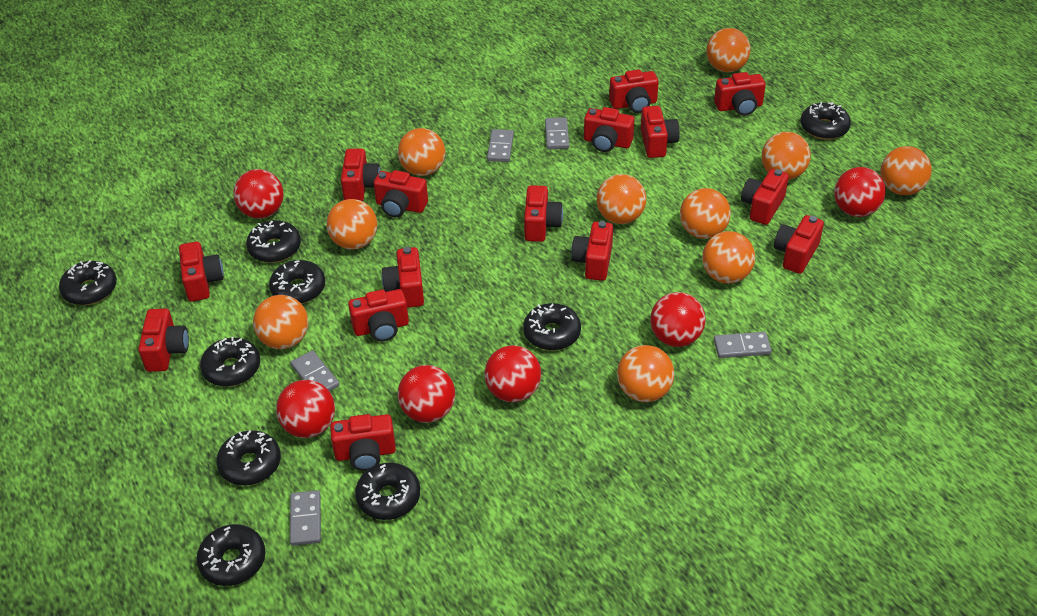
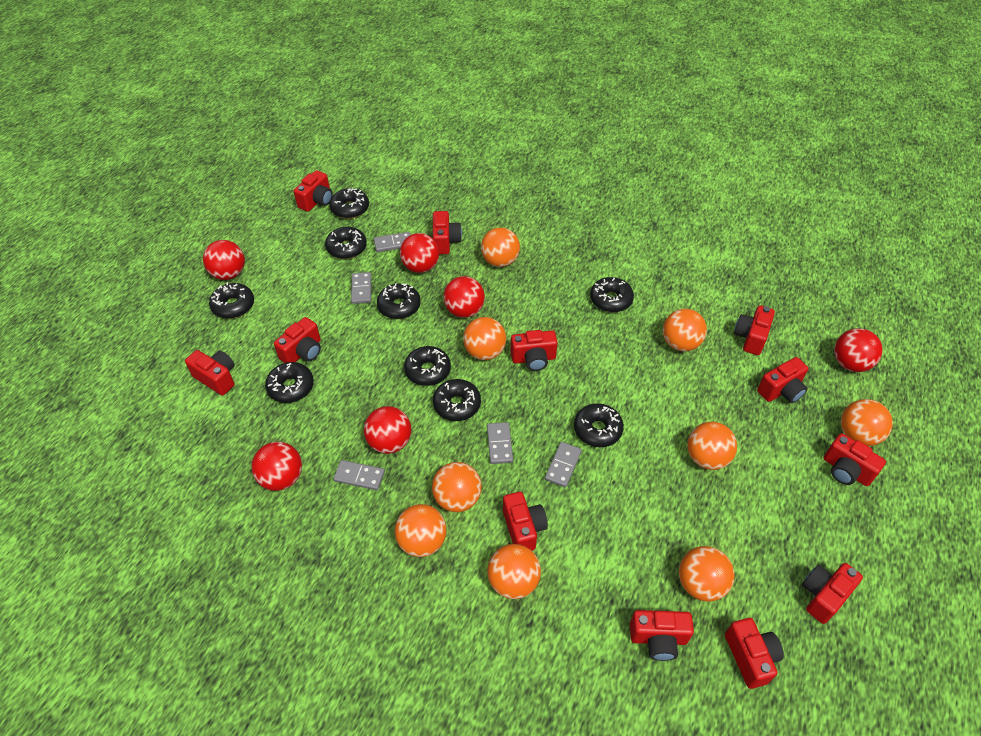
orange ball: [253,295,308,349] [327,199,377,250] [398,128,445,176] [597,174,646,224] [617,345,675,402] [680,188,731,239] [702,231,755,284] [706,28,751,72] [762,132,811,180] [880,146,932,195] = 10 -> [395,504,446,557] [432,462,482,512] [463,317,506,360] [481,228,520,267] [488,544,541,599] [663,309,707,351] [679,546,735,601] [688,422,737,470] [841,399,893,446] = 9
red camera: [138,309,189,372] [179,241,224,302] [330,414,396,471] [341,149,380,201] [348,289,409,342] [374,170,428,217] [382,247,424,308] [524,185,563,242] [571,221,613,281] [584,107,635,152] [609,70,659,113] [641,106,680,158] [714,72,766,116] [741,169,789,225] [774,215,824,274] = 15 -> [185,350,235,396] [274,317,321,363] [294,170,333,212] [433,211,462,254] [503,492,548,551] [510,330,558,371] [630,610,694,661] [725,618,784,689] [734,306,775,355] [757,357,808,403] [802,563,863,624] [824,433,886,486] = 12

